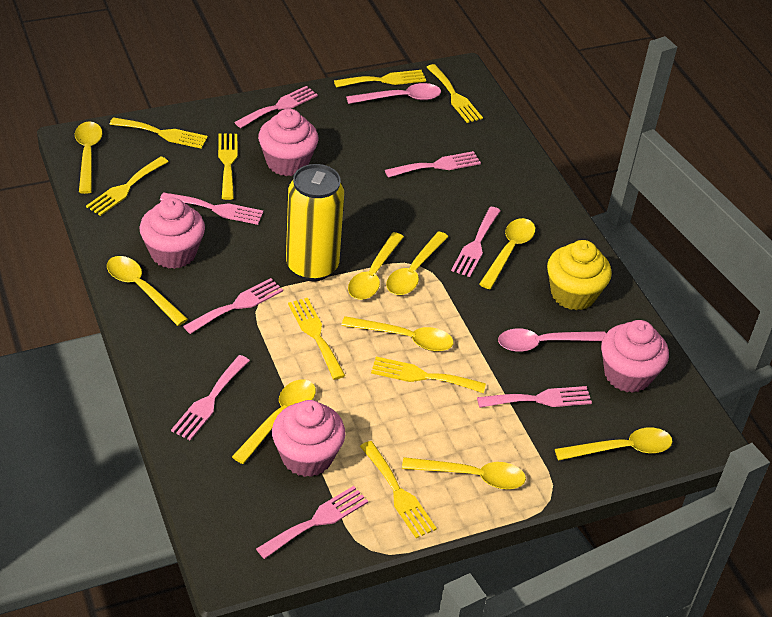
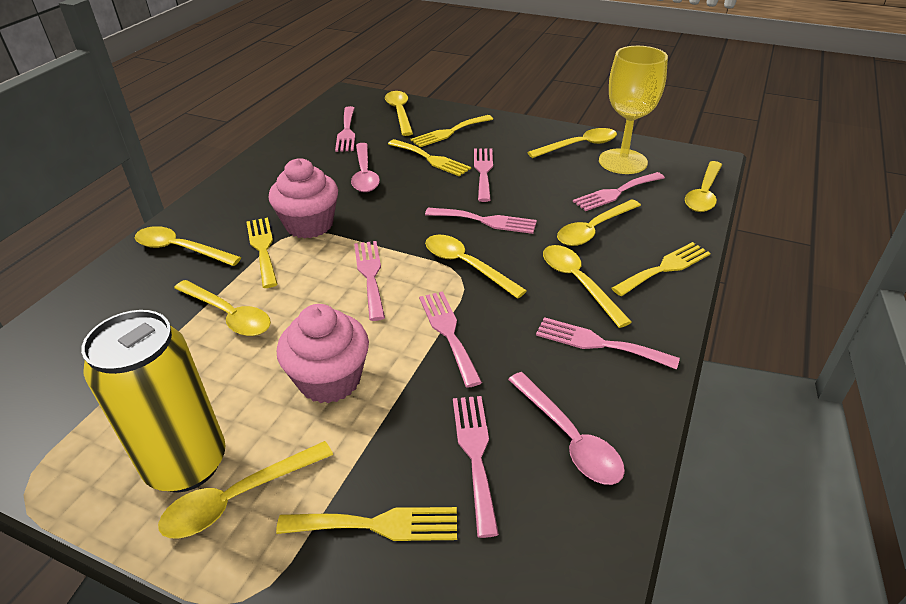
pink cupcake: [140,197,205,269] [258,109,318,176] [272,400,346,477] [601,320,669,393] = 4 -> [269,158,338,239] [277,304,369,404] = 2
yellow cupcake: [547,240,612,310] = 1 -> none = 0
yellow fork: [86,156,169,216] [110,117,208,149] [218,133,238,200] [288,298,345,380] [334,70,426,88] [360,441,437,538] [371,357,486,393] [426,64,483,123] = 8 -> [246,218,278,288] [276,507,457,541] [388,139,471,177] [411,115,493,147] [612,242,711,296] = 5
yellow goblet: none = 0 -> [599,46,668,174] = 1

